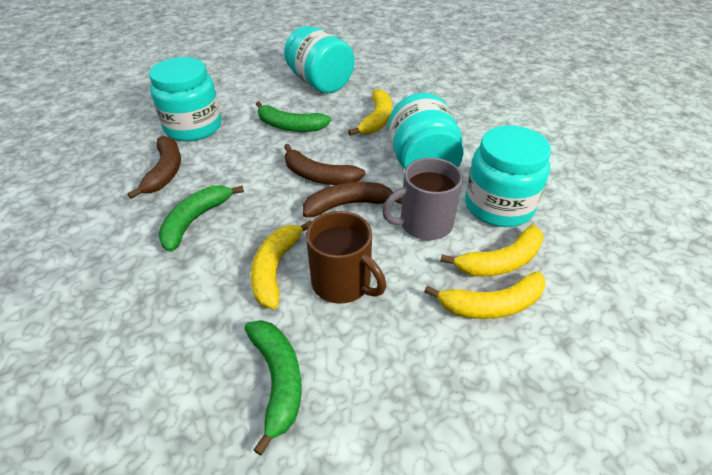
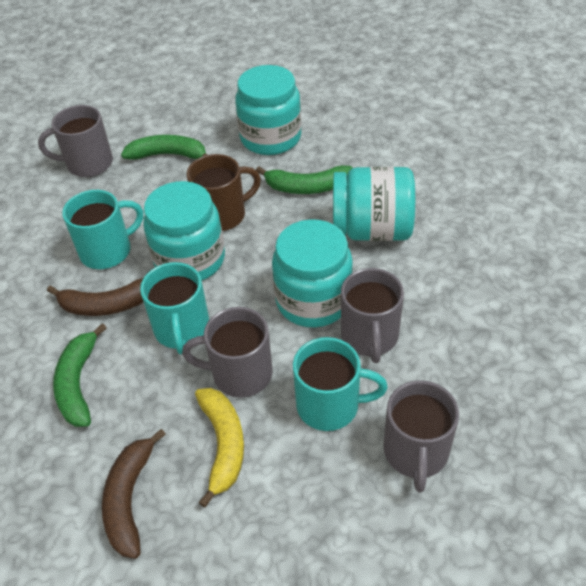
brown banana: [127,136,181,199] [284,144,365,185] [303,182,402,217] = 3 -> [47,278,143,316] [102,429,166,559] = 2
grey mug: [382,158,463,240] = 1 -> [38,105,113,177] [182,307,273,398] [341,268,404,363] [383,380,459,492] = 4
turquoise mug: none = 0 -> [62,190,144,269] [140,262,209,354] [293,337,388,431] = 3
yellow banana: [251,220,311,309] [348,89,392,136] [424,271,546,319] [440,225,543,277] = 4 -> [195,388,244,508] = 1

